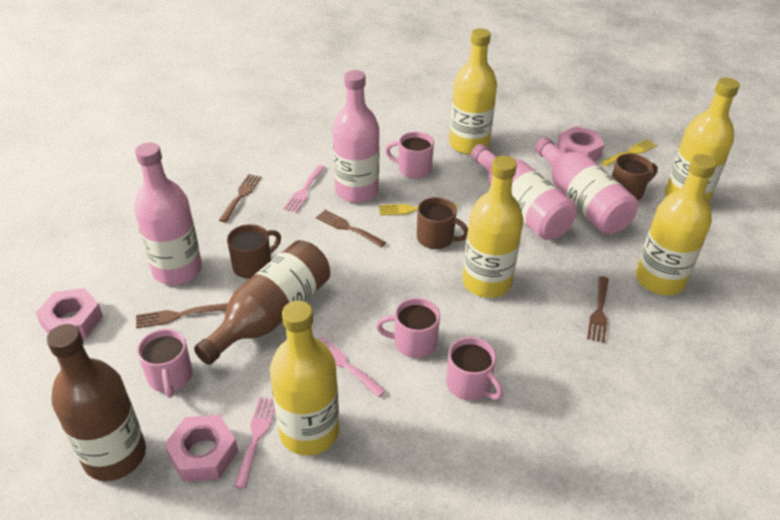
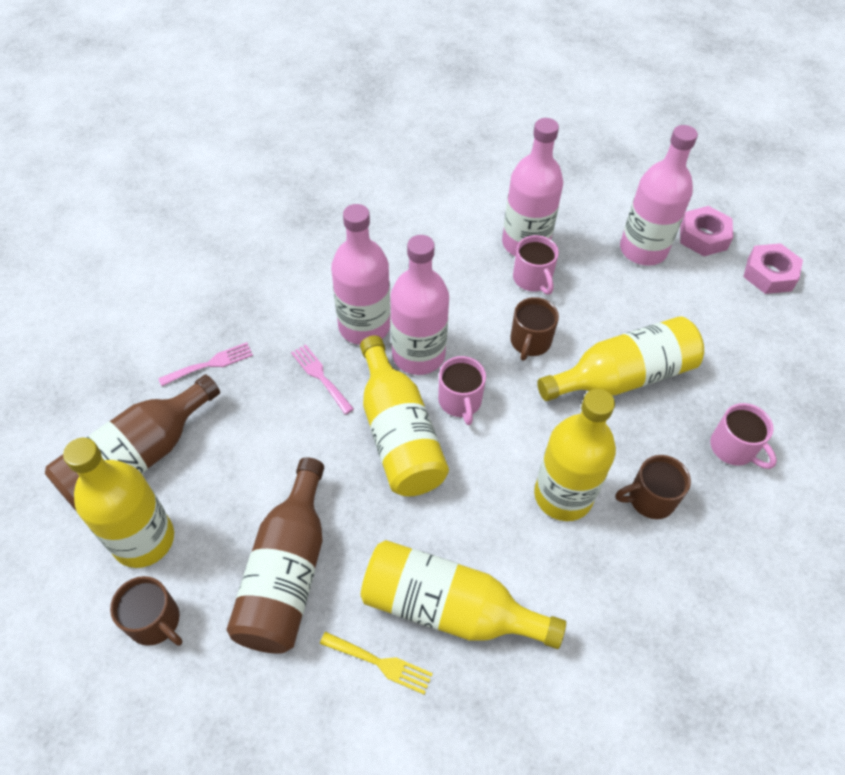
brown fork: [136,303,228,328] [219,174,261,222] [316,210,386,247] [587,276,609,343] = 4 -> none = 0
pink fork: [234,397,275,489] [283,165,325,213] [319,336,386,397] = 3 -> [158,342,253,386] [291,344,354,414] = 2
pink mug: [137,329,193,398] [376,298,440,358] [385,132,434,178] [446,337,503,401] = 4 -> [438,356,486,425] [513,235,559,295] [710,403,777,469] = 3
pink nut: [36,288,103,338] [164,415,238,482] [557,126,604,161] = 3 -> [680,206,733,256] [743,243,803,294] = 2
yellow fork: [379,204,457,215] [601,139,657,166] = 2 -> [320,632,433,695] = 1

